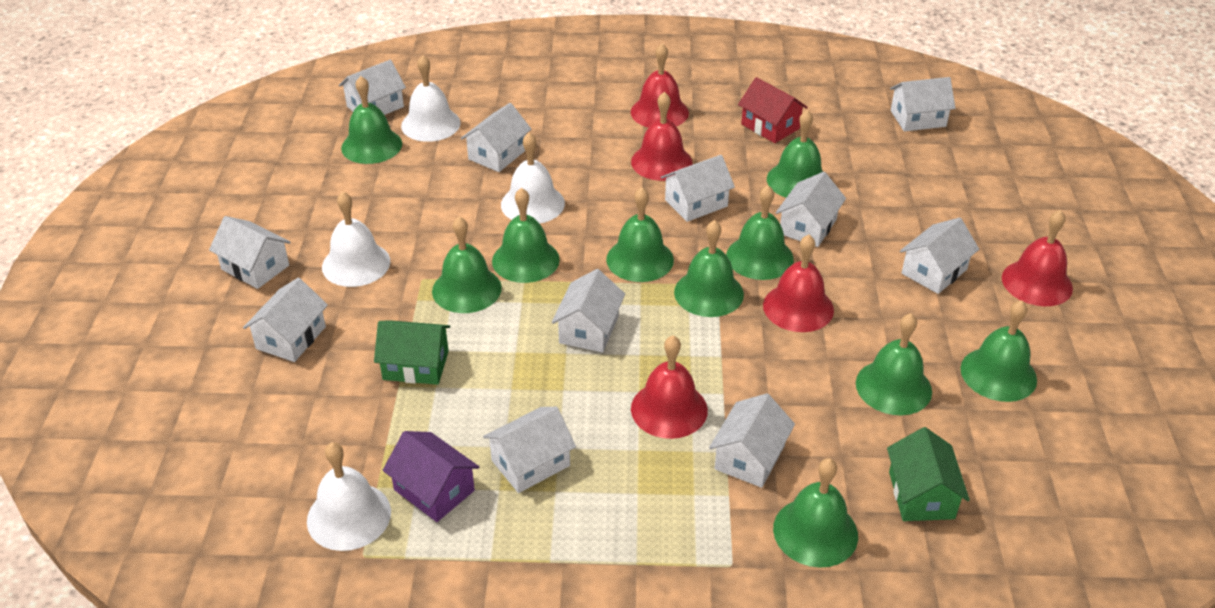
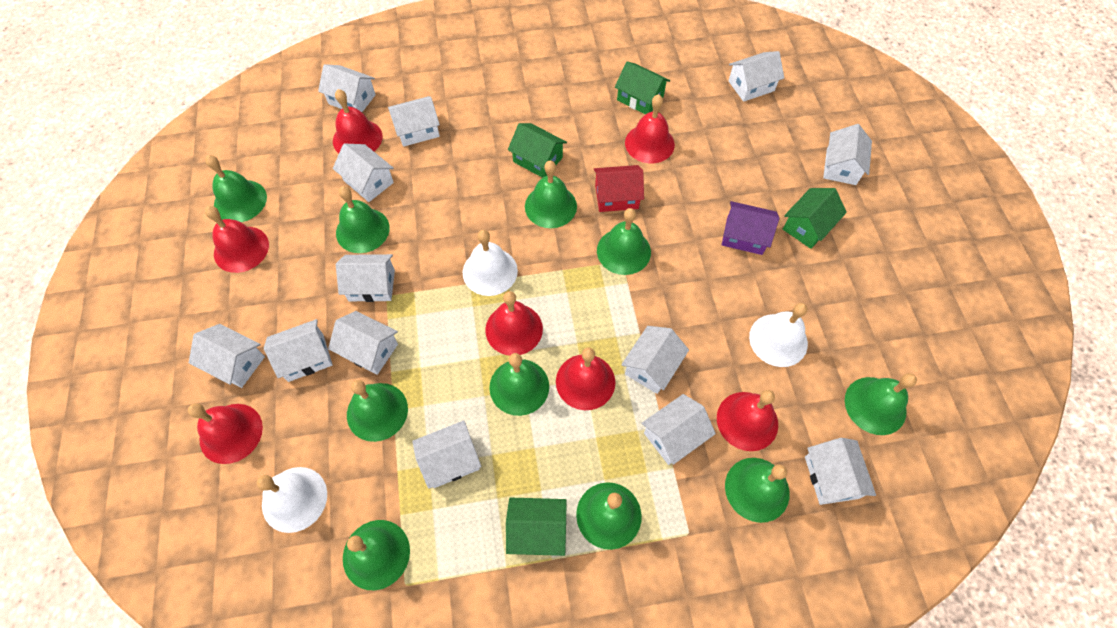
green house: [374,320,450,385] [887,427,970,521] = 2 -> [506,497,567,556] [508,123,567,178] [615,61,670,115] [783,188,847,249] = 4
red bell: [631,44,689,128] [631,92,693,181] [631,335,708,439] [763,235,834,332] [1002,210,1073,306] = 5 -> [188,403,263,464] [205,206,269,273] [333,89,383,153] [485,291,543,356] [556,347,615,410] [625,94,675,163] [717,390,778,451] = 7
white bell: [307,442,391,551] [322,192,390,287] [401,55,461,142] [501,133,565,223] = 4 -> [257,467,327,533] [463,230,518,296] [749,303,808,367] = 3
white house: [209,216,291,289] [243,278,328,362] [339,60,406,115] [461,103,531,172] [483,407,576,493] [552,269,625,352] [661,155,735,222] [709,393,795,488] [776,172,846,247] [890,77,955,131] [900,217,979,294] = 11 -> [189,324,265,388] [264,319,333,382] [318,64,376,112] [328,311,398,375] [333,143,394,202] [336,254,395,302] [388,96,440,147] [412,420,481,489] [621,326,689,394] [641,394,716,465] [728,51,784,102] [805,438,876,505] [823,124,872,185] = 13

